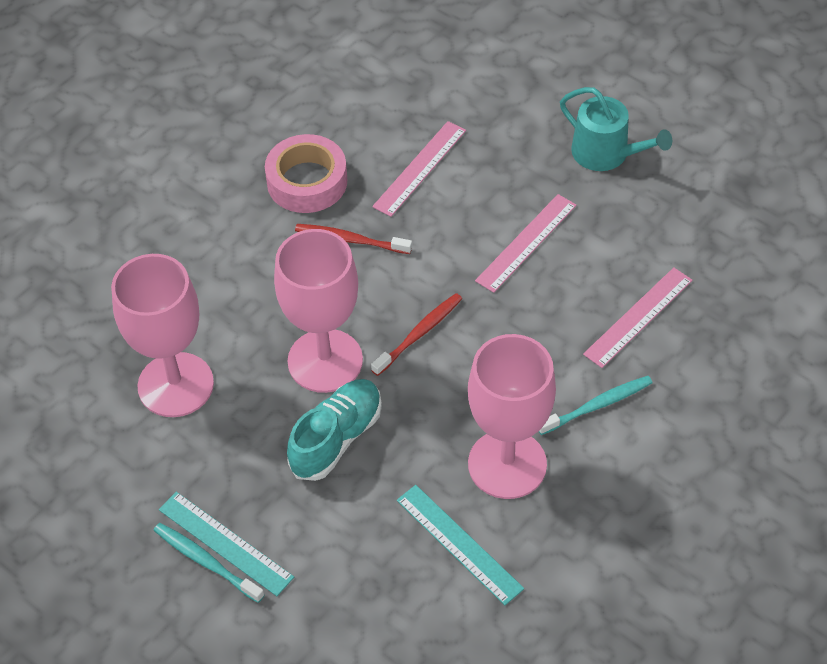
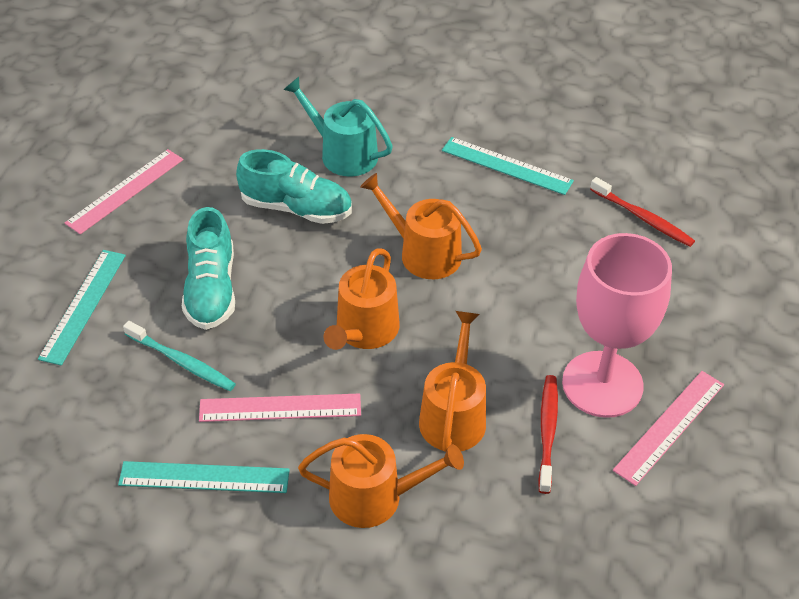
orange watering can: none = 0 -> [298,434,464,528] [324,248,400,350] [360,173,482,279] [419,311,486,452] = 4
pink goblet: [111,254,214,417] [274,229,363,393] [468,334,556,499] = 3 -> [562,233,672,418] = 1
pink tape: [265,134,347,213] = 1 -> none = 0
turquoise ruler: [159,492,294,596] [397,485,524,605] = 2 -> [38,250,126,366] [118,461,290,493] [442,137,574,195] = 3
turquoise shoe: [287,379,382,481] = 1 -> [182,207,235,330] [236,149,352,224] = 2
turquoise toothbrush: [153,523,264,603] [538,376,653,435] = 2 -> [123,321,236,391] = 1

